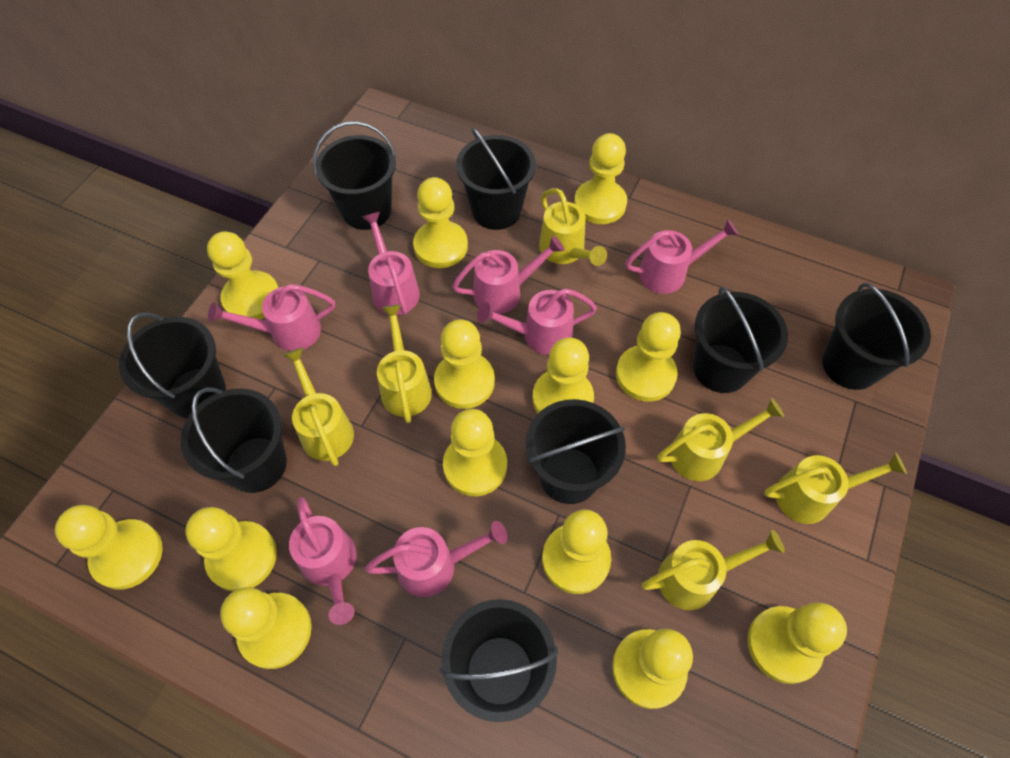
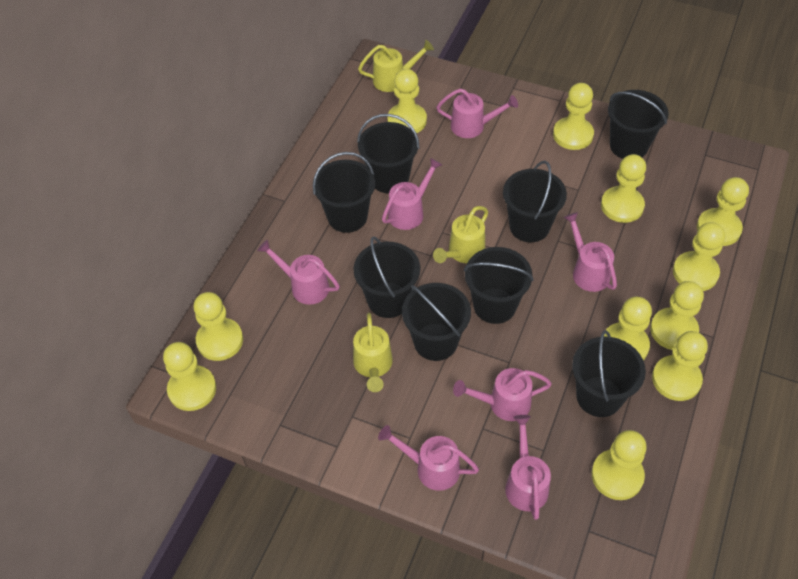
yellow pawn: [55,505,162,590] [185,507,277,591] [207,232,279,319] [220,587,312,669] [413,177,468,268] [434,319,495,409] [443,409,507,496] [533,337,594,413] [542,510,611,594] [574,133,627,224] [612,629,693,709] [616,312,681,402] [747,603,847,684] = 13 -> [163,342,216,411] [194,292,243,361] [387,69,427,133] [553,83,594,150] [592,430,647,500] [601,154,646,223] [604,297,652,360] [650,281,704,350] [652,331,708,401] [673,222,725,291] [697,177,749,246] = 11
yellow watering can: [283,347,354,466] [377,304,432,423] [539,188,607,266] [642,530,785,610] [657,398,784,481] [764,453,907,524] = 6 -> [353,313,393,392] [358,40,434,92] [433,206,488,263] = 3

